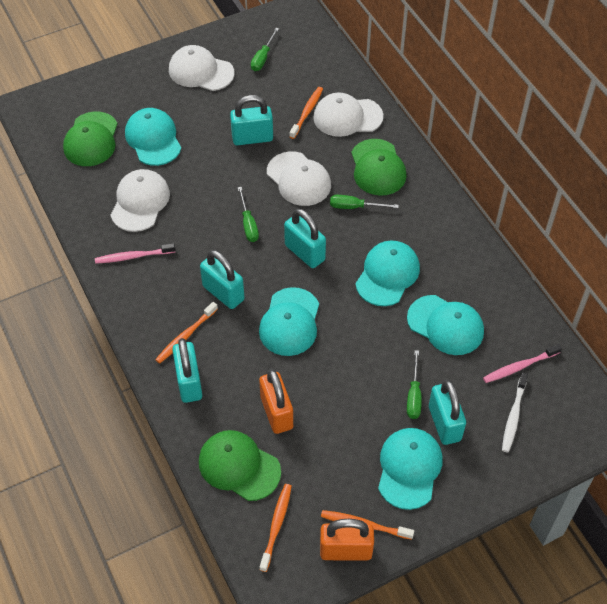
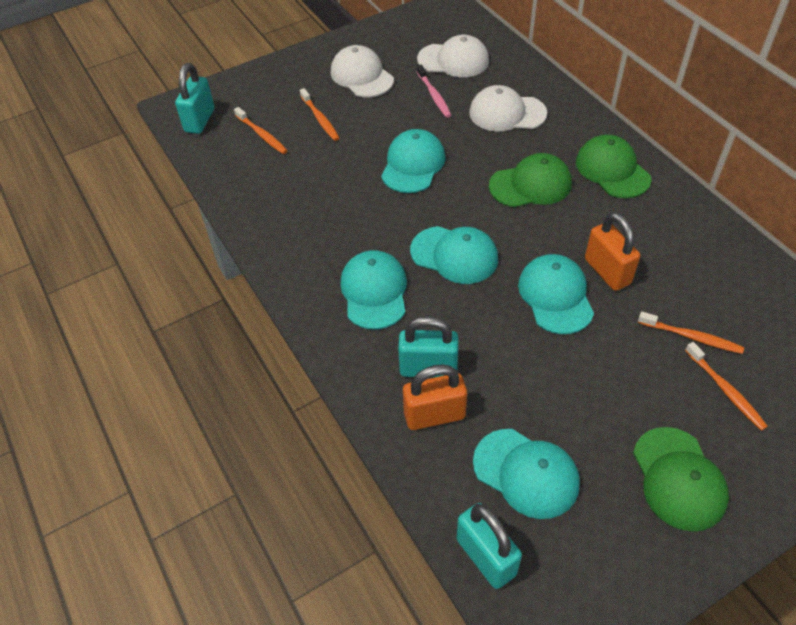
green screwdriver: [238,187,259,242] [251,28,279,71] [330,195,399,209] [407,350,422,419] = 4 -> none = 0
pink toothbrush: [95,243,176,264] [483,344,562,383] = 2 -> [417,64,452,118] = 1
turquoise padlock: [172,338,202,403] [200,250,245,309] [230,95,273,145] [284,209,326,268] [429,380,466,445] = 5 -> [175,63,214,134] [398,316,459,378] [457,503,522,589] = 3
white cap: [111,169,170,232] [169,45,234,91] [267,151,331,206] [313,93,383,137] = 4 -> [331,45,394,97] [417,35,489,77] [469,85,547,131] = 3
white toothbrush: [502,372,528,453] = 1 -> none = 0

